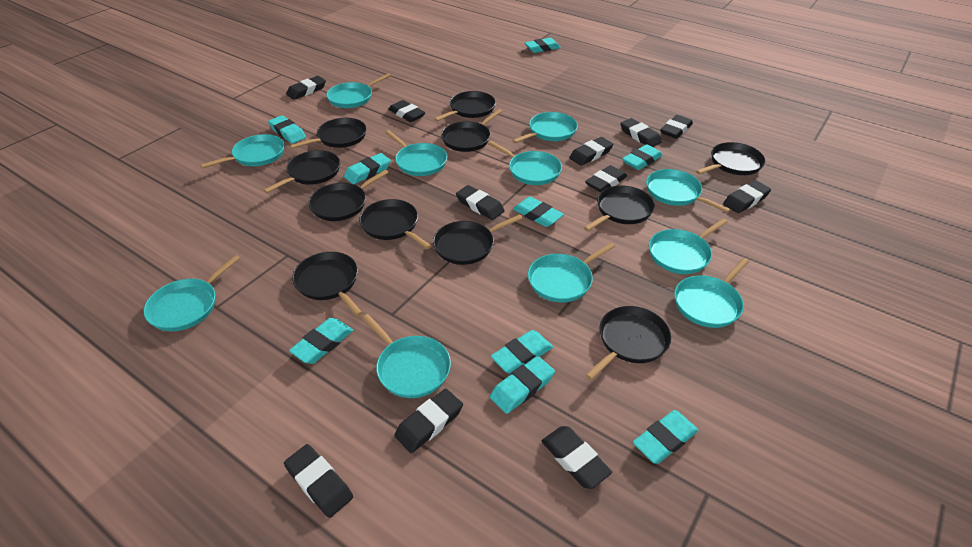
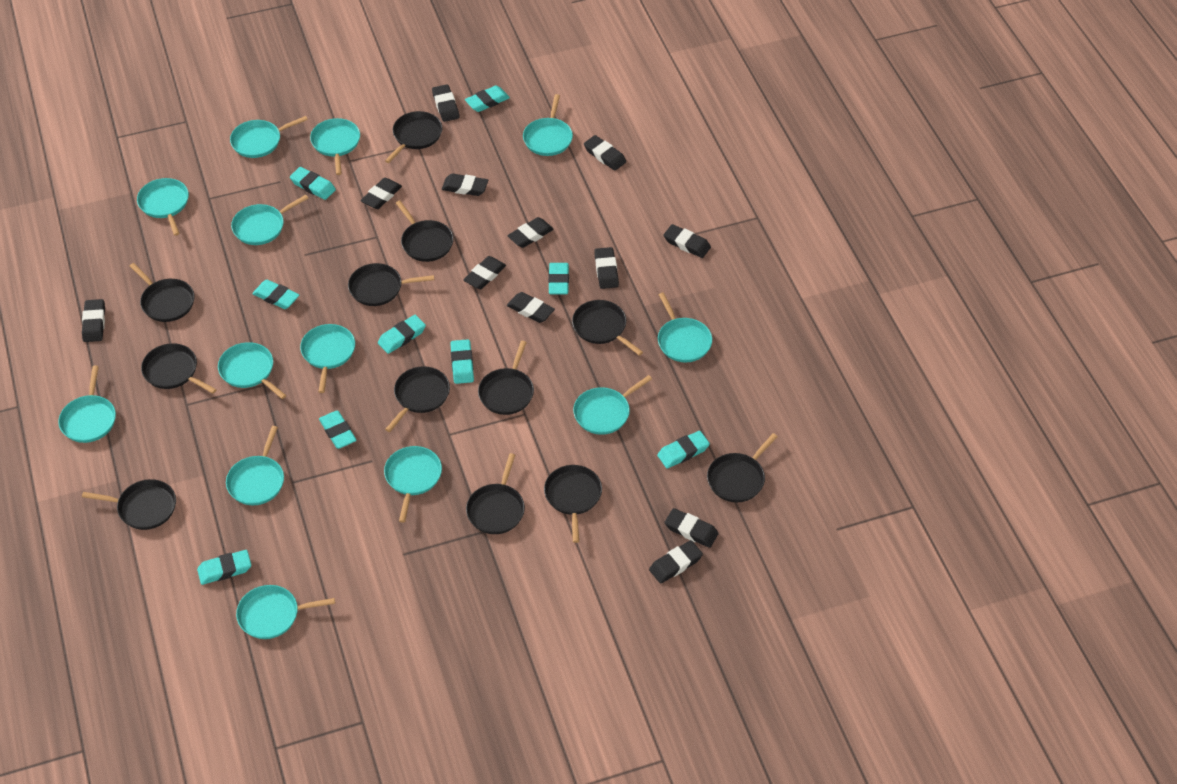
black eraser: [284,444,353,518] [286,76,326,100] [388,100,426,122] [394,389,463,453] [456,185,505,220] [541,426,612,489] [569,137,613,166] [585,165,627,192] [620,118,662,147] [660,115,693,139] [723,180,771,213] = 11 -> [82,299,105,342] [360,178,402,209] [432,84,460,122] [442,173,488,196] [463,256,506,289] [507,217,554,248] [507,292,555,323] [584,135,626,171] [594,247,619,289] [649,540,703,584] [663,224,711,258] [665,508,719,548] = 12
black pan: [264,150,340,193] [290,118,367,149] [292,252,363,317] [309,170,389,221] [359,199,431,249] [433,214,523,265] [434,91,496,121] [441,109,502,152] [584,186,655,231] [586,306,671,380] [696,142,765,175] = 11 -> [82,479,176,530] [130,263,195,322] [141,343,217,394] [348,263,434,306] [385,111,442,163] [385,366,450,432] [396,201,454,262] [466,453,525,534] [478,341,534,415] [544,465,602,543] [572,300,643,356] [707,433,778,502] = 12
turquoise pan: [144,255,240,331] [201,134,284,168] [326,73,391,108] [362,314,451,398] [385,130,447,176] [488,141,562,185] [512,112,578,143] [528,243,615,302] [646,169,731,213] [649,218,728,274] [674,258,749,328] = 11 -> [58,366,116,443] [137,178,189,236] [218,342,286,399] [226,426,284,505] [230,116,308,158] [231,195,309,245] [236,585,335,639] [300,324,355,393] [310,118,360,175] [384,446,442,523] [523,94,573,156] [573,375,652,435] [658,293,712,362] = 13

